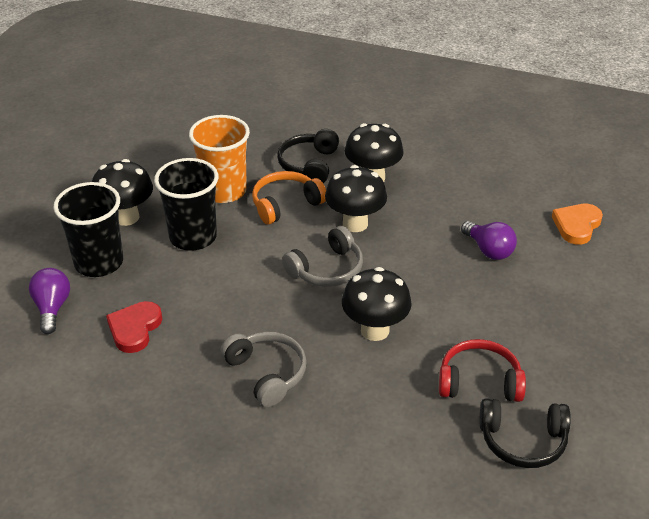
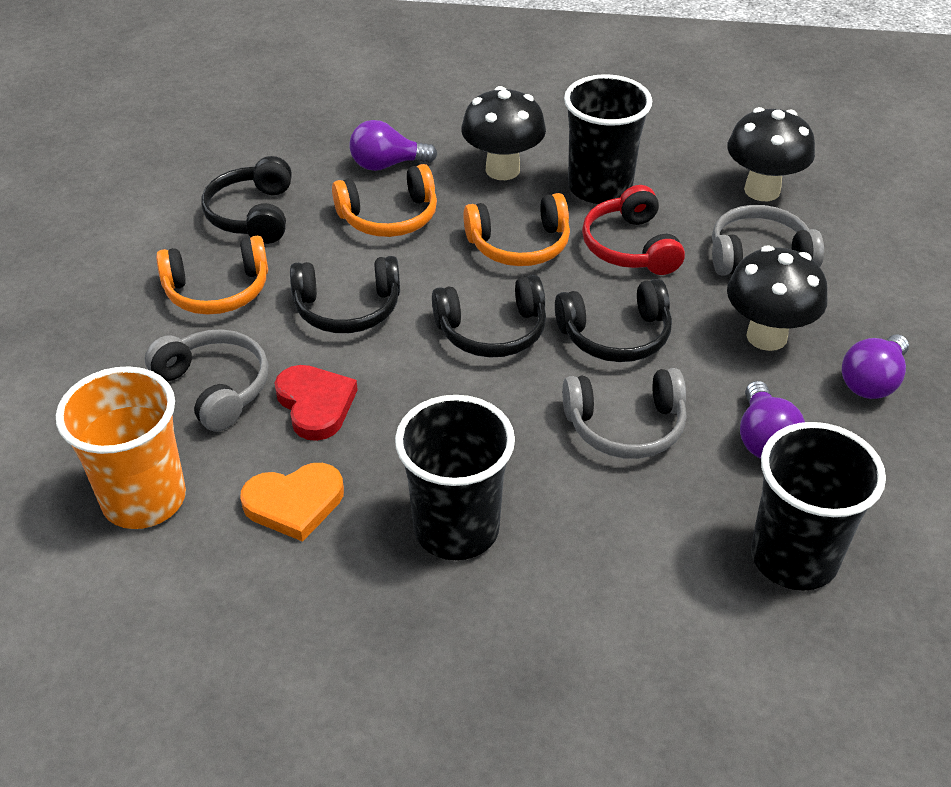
black cup: [53,182,123,277] [154,158,218,251] = 2 -> [395,395,515,560] [564,74,652,204] [751,422,886,591] = 3
black headphones: [277,129,339,183] [480,398,571,468] = 2 -> [201,156,292,244] [290,256,400,333] [432,275,546,358] [555,279,672,362] = 4
black mushroom: [92,159,153,226] [325,165,387,232] [342,267,412,341] [345,123,404,182] = 4 -> [461,86,546,180] [727,107,815,201] [727,246,827,351] = 3
grey headphones: [220,332,307,407] [282,226,363,287] = 2 -> [145,329,268,431] [562,368,686,459] [712,205,824,276] = 3
orange headphones: [252,171,326,224] = 1 -> [156,236,268,315] [332,164,437,237] [463,193,570,266] = 3
purple light bulb: [29,268,70,334] [461,221,517,260] = 2 -> [349,120,437,171] [740,381,805,459] [842,334,909,399] = 3

